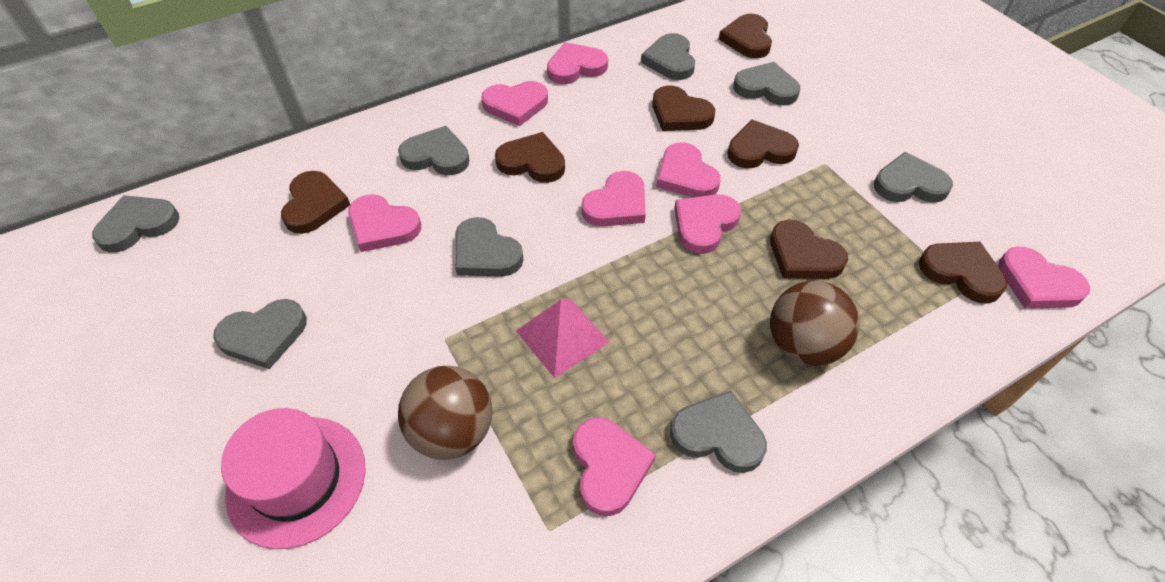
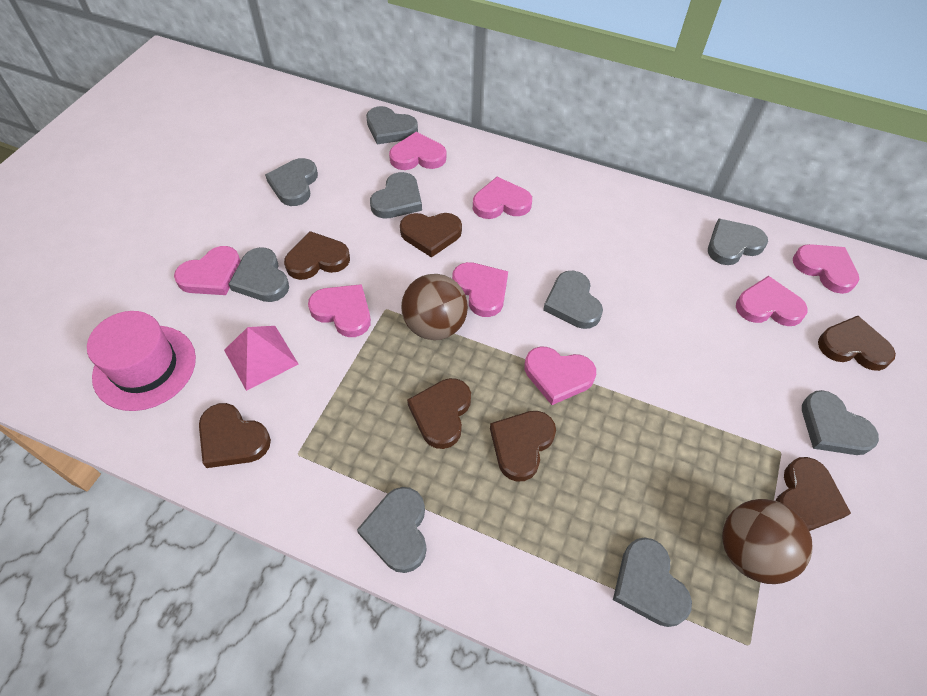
grey heart: [92,195,179,253] [213,299,307,369] [398,126,469,175] [455,217,524,277] [641,33,695,80] [670,391,767,473] [733,62,800,105] [874,152,953,203] = 8 -> [229,247,289,302] [265,158,318,206] [357,487,427,573] [366,106,418,144] [370,172,422,219] [543,271,603,329] [613,538,692,627] [708,219,768,265] [802,390,879,455] = 9

